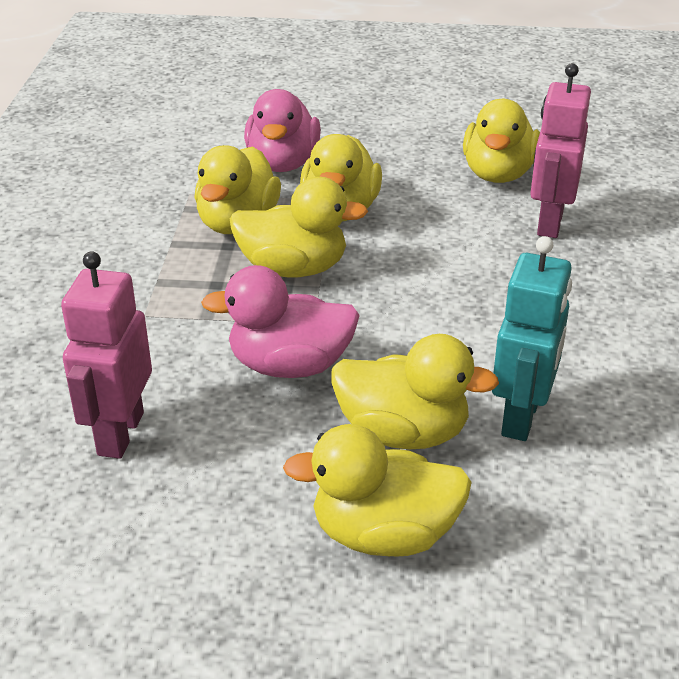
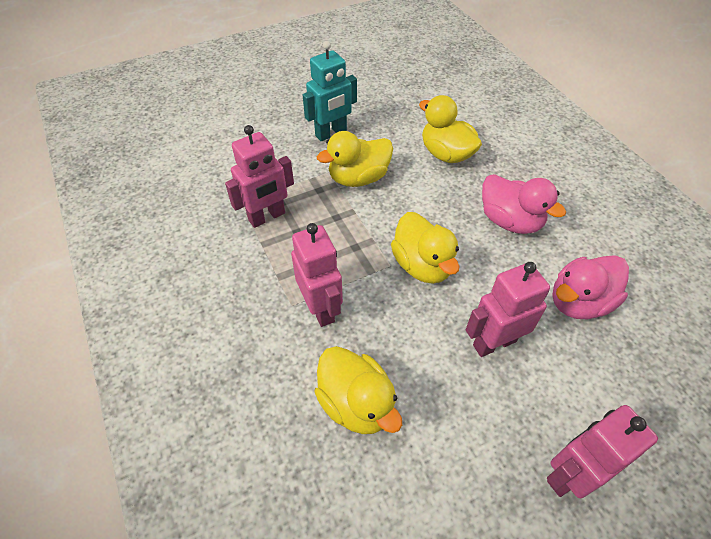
pink robot: [61,251,152,459] [530,63,591,238] = 2 -> [225,125,294,228] [291,223,343,327] [466,262,550,357] [547,405,658,498] = 4
yellow duck: [194,145,281,234] [230,177,368,278] [283,424,472,556] [300,134,382,221] [331,334,499,449] [463,99,540,183] = 6 -> [315,346,402,434] [317,131,393,187] [391,212,460,284] [419,95,482,163] = 4

